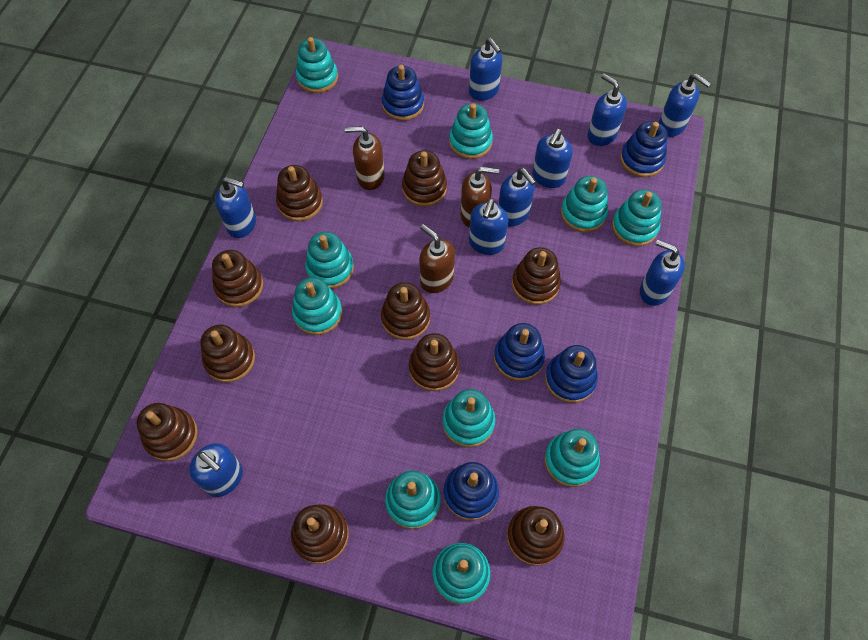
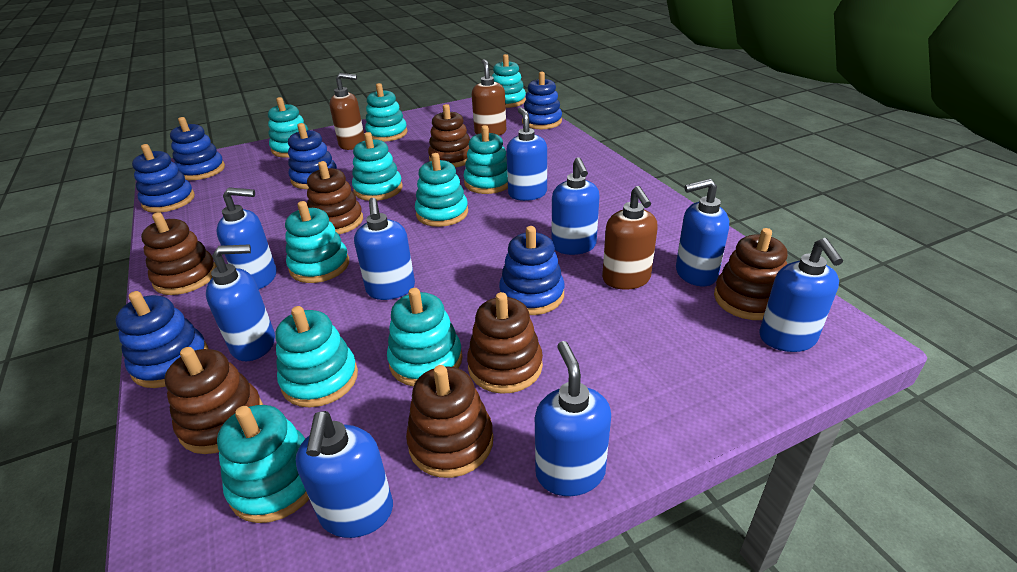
blue stacking toy: [382,65,424,121] [444,462,499,520] [494,323,545,381] [545,345,598,403] [620,121,668,177] = 5 -> [115,291,208,388] [132,144,195,213] [170,117,225,180] [288,123,337,189] [499,226,565,315] [522,72,562,129] = 6
brown stacking toy: [136,403,198,461] [200,325,255,383] [212,250,263,307] [276,165,323,221] [291,504,349,564] [381,282,430,340] [402,150,447,207] [409,333,460,391] [507,506,565,566] [512,247,561,305] = 10 -> [141,212,217,295] [164,347,263,454] [307,161,363,234] [406,365,493,478] [428,104,470,168] [467,292,543,394] [714,228,788,320] = 7

